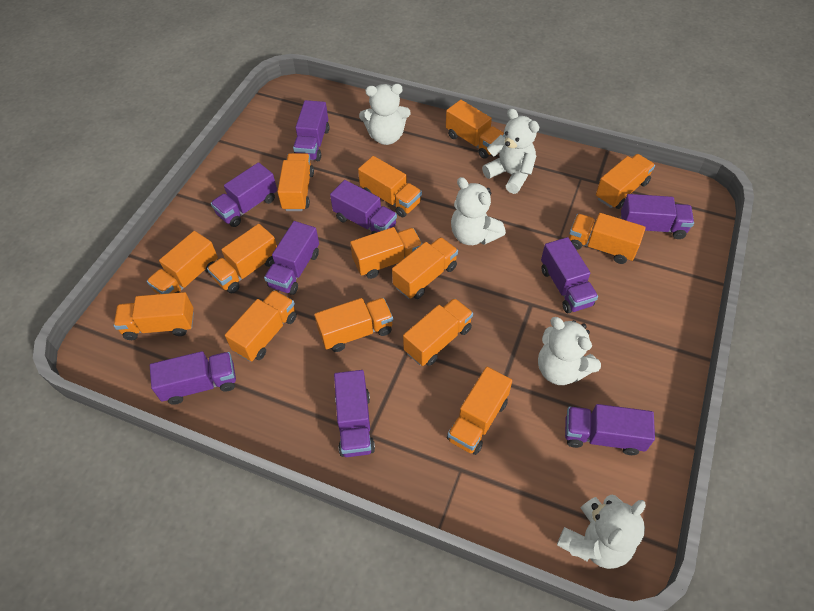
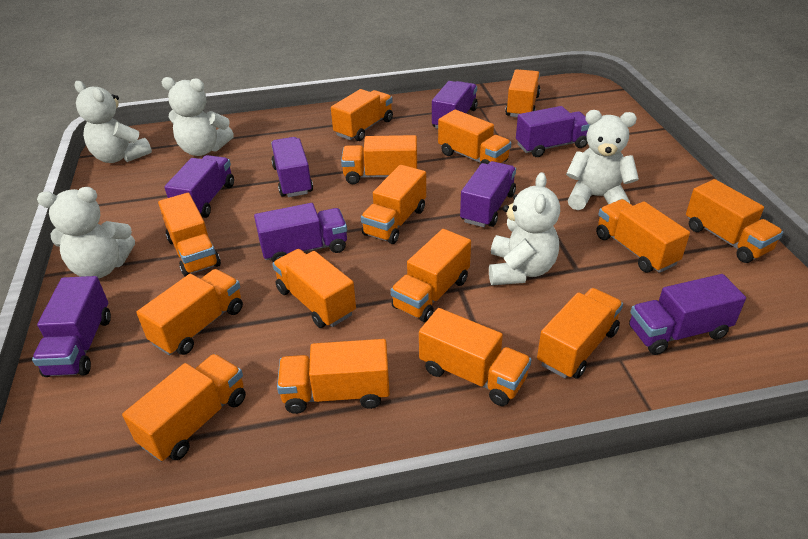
orange truck: [114,292,194,340] [147,231,218,294] [207,224,277,293] [225,290,297,362] [277,153,314,211] [314,298,393,352] [350,227,422,279] [358,156,422,217] [392,237,458,299] [403,298,473,366] [446,100,505,159] [447,367,512,455] [569,213,646,264] [596,154,655,209] = 14 -> [122,354,246,462] [137,269,243,355] [158,193,221,276] [273,249,356,328] [277,339,390,414] [331,89,393,141] [341,135,417,184] [361,165,426,244] [391,229,471,322] [419,308,531,406] [438,109,511,165] [505,69,540,117] [537,288,623,379] [596,199,690,273] [686,179,783,263] = 15
purple truck: [150,351,236,405] [211,162,277,227] [264,221,319,295] [293,100,330,161] [330,180,397,234] [334,370,375,457] [541,237,598,313] [565,404,655,455] [621,194,694,239] = 9 -> [32,276,111,377] [164,155,234,218] [254,203,347,262] [271,137,313,197] [432,81,478,129] [460,161,516,227] [516,106,590,157] [629,274,746,355] = 8

